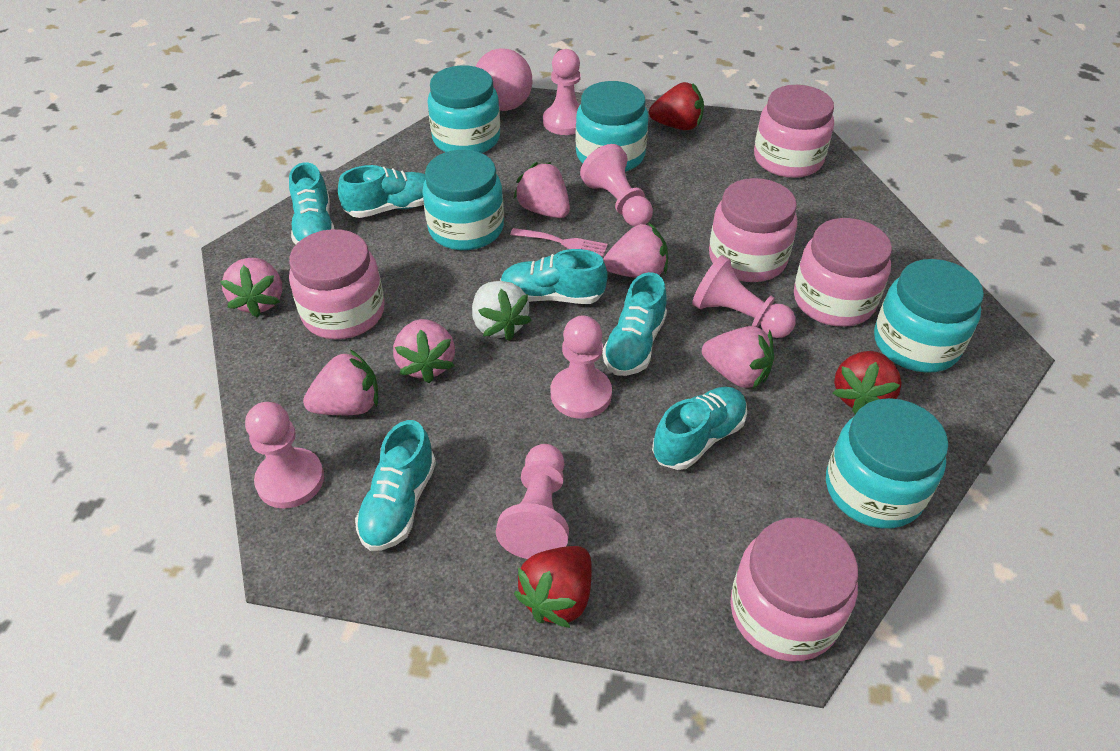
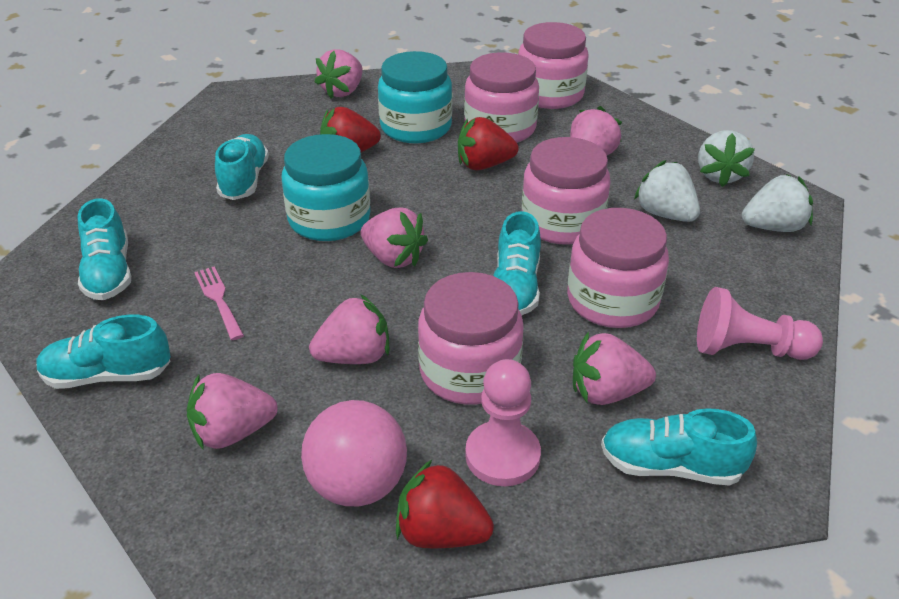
pink pawn: [245,402,324,509] [496,444,569,559] [543,49,581,135] [551,316,612,419] [580,144,653,226] [692,255,796,338] = 6 -> [465,359,541,486] [697,287,823,360] = 2
turquoise jar: [423,150,504,250] [428,65,500,153] [575,81,649,172] [826,398,949,528] [874,259,984,373] = 5 -> [282,134,370,241] [378,51,452,143] = 2
turquoise shoe: [289,162,335,245] [338,165,426,218] [355,420,436,551] [500,249,608,304] [602,272,667,376] [652,387,747,470] = 6 -> [36,315,171,389] [77,198,131,300] [215,134,269,200] [493,211,541,315] [601,408,757,486] = 5
white strawberry: [472,281,532,341] = 1 -> [634,160,700,222] [698,130,755,187] [742,174,813,232] = 3

